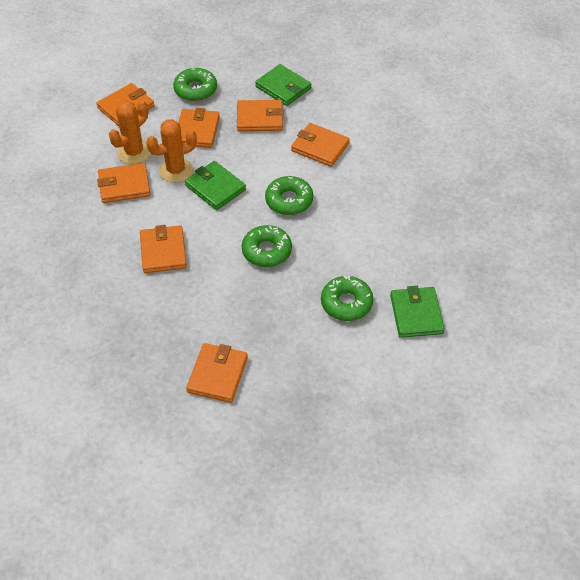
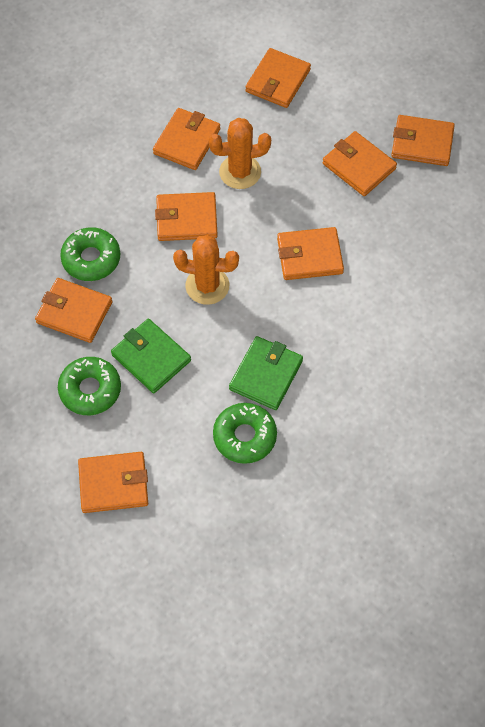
green donut: [173,68,217,101] [242,225,292,267] [265,176,313,215] [321,276,374,321] = 4 -> [58,357,121,415] [60,227,120,281] [213,403,277,464] = 3
green wallet: [185,161,246,210] [255,64,311,106] [390,286,445,338] = 3 -> [111,319,191,393] [229,336,303,410] = 2
orange wallet: [96,83,155,126] [97,163,150,203] [140,225,187,273] [178,108,220,148] [186,343,248,403] [237,100,284,131] [291,123,350,167] = 7 -> [35,278,113,343] [78,452,148,513] [153,108,220,170] [155,192,218,241] [245,48,311,108] [277,227,344,280] [323,131,397,196] [391,115,455,166] = 8

